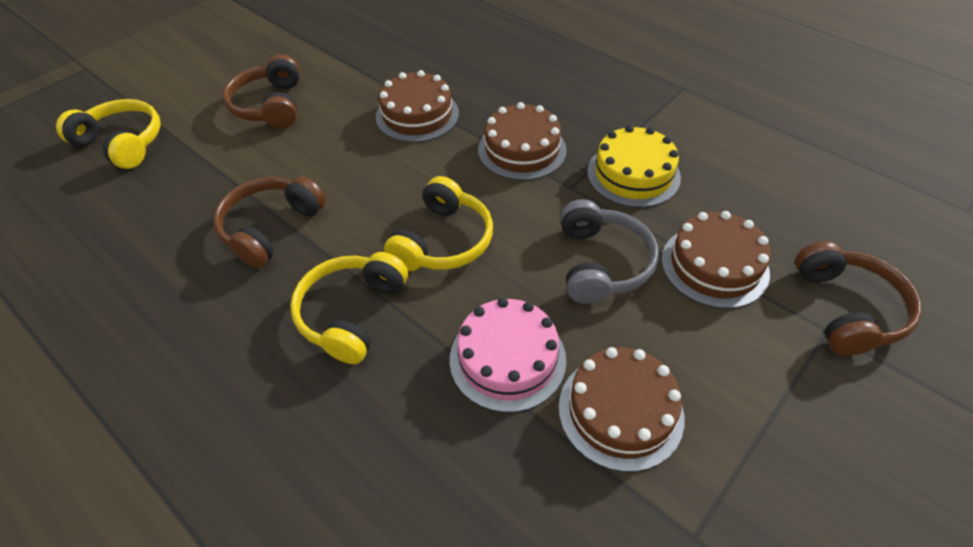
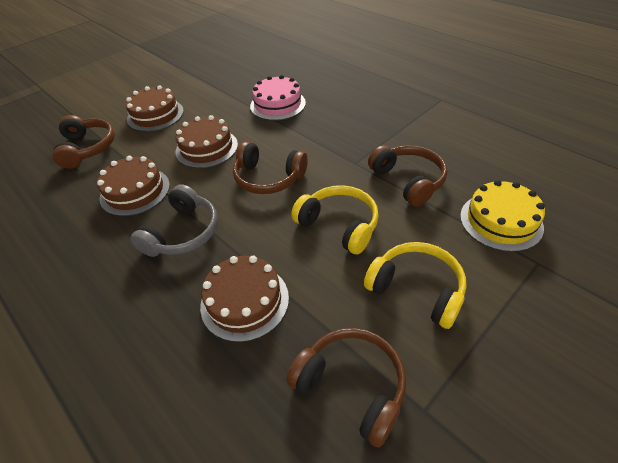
brown headphones: [213,176,326,268] [223,54,300,128] [795,241,922,356] = 3 -> [52,115,115,169] [233,142,308,194] [286,328,406,447] [368,145,447,207] = 4
yellow headphones: [56,99,161,169] [290,252,408,364] [384,176,493,271] = 3 -> [291,185,379,255] [364,242,467,329] = 2

